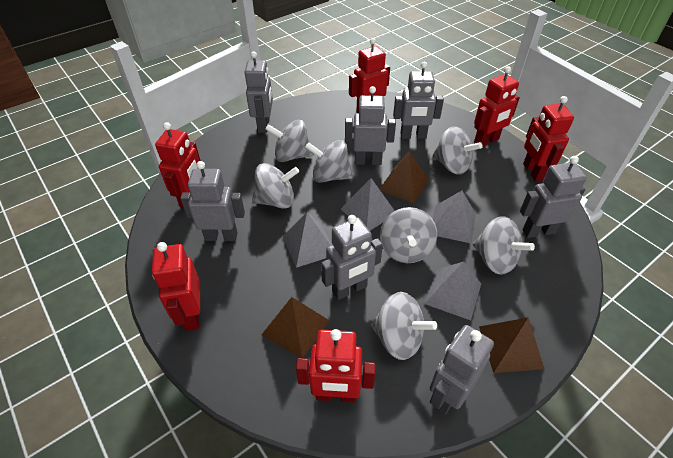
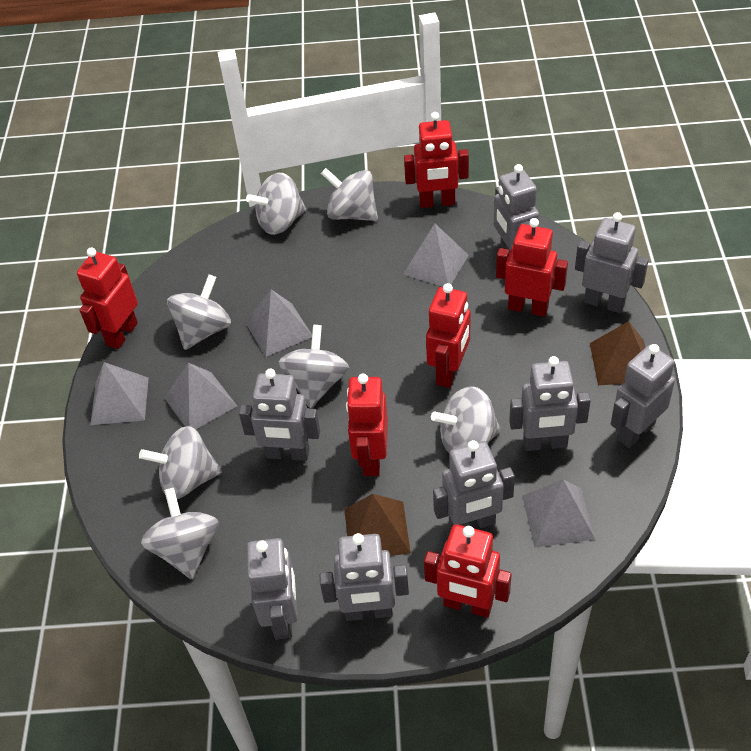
brown pyramid: [261,297,330,358] [380,151,429,203] [479,318,544,373] = 3 -> [344,494,411,556] [590,321,645,385] = 2
grey pyramid: [283,212,332,268] [341,178,395,231] [424,262,481,320] [433,190,476,244] = 4 -> [90,362,149,425] [164,363,237,429] [246,289,312,357] [403,223,469,287] [522,480,595,548] = 5
grey robot: [180,161,245,241] [244,52,273,133] [321,215,383,300] [345,86,396,165] [393,62,444,139] [430,325,494,415] [520,156,587,238] = 7 -> [239,369,320,461] [247,538,298,640] [320,533,409,621] [433,440,515,528] [494,164,539,253] [509,356,591,451] [575,212,649,313] [611,344,675,448] = 8

